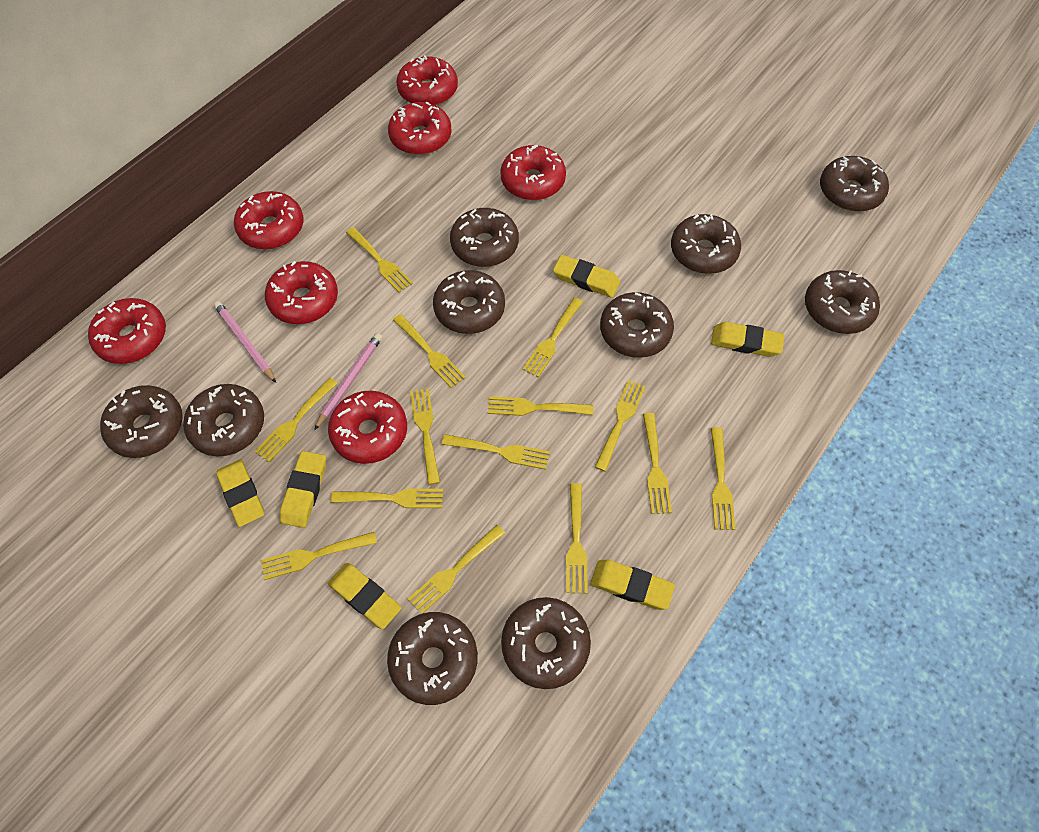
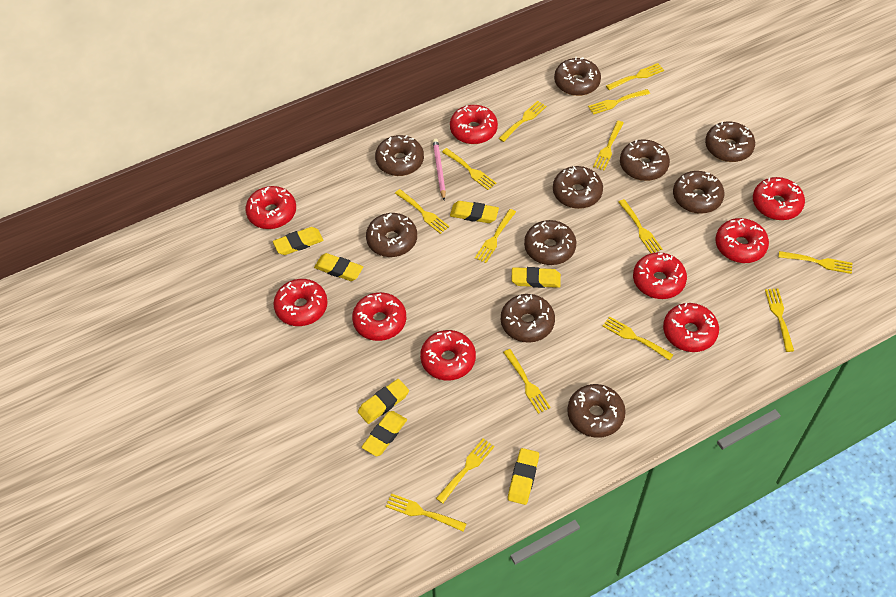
pink pencil: [214,301,276,383] [314,333,382,430] = 2 -> [433,139,446,200] = 1
red donut: [88,298,166,364] [234,191,304,249] [265,261,338,324] [328,391,407,464] [388,102,452,155] [396,55,458,105] [500,145,566,200] = 7 -> [246,186,296,229] [273,279,328,326] [352,292,406,341] [420,330,476,380] [450,105,498,144] [633,252,687,299] [663,303,719,352] [715,218,769,263] [753,177,805,220] = 9
yellow eraser: [216,459,264,527] [280,451,326,528] [328,563,402,629] [553,255,620,298] [590,560,675,610] [711,322,784,357] = 6 -> [273,227,323,255] [314,253,363,281] [358,379,409,424] [362,411,407,456] [450,201,499,223] [508,448,539,505] [511,267,561,288] = 7

